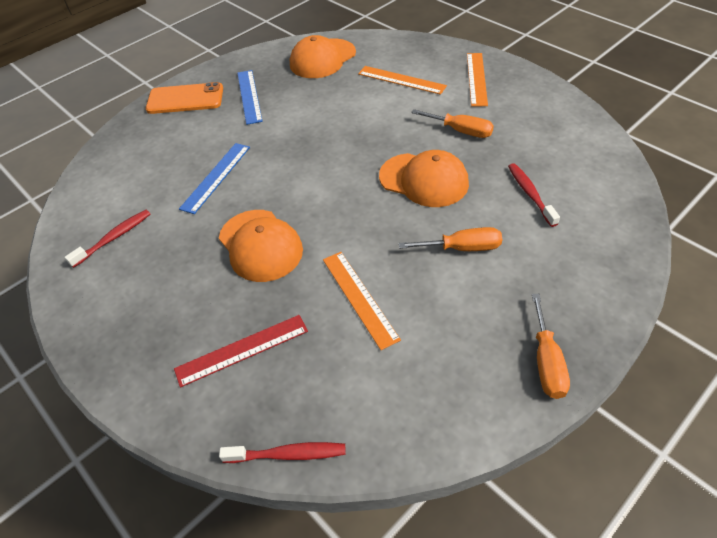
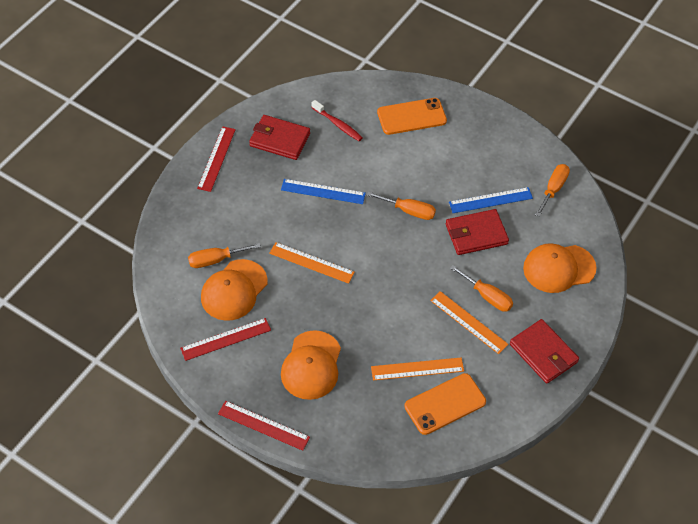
orange phone: [146,82,223,114] = 1 -> [377,98,447,135] [404,373,486,435] = 2
orange screwdriver: [399,227,502,251] [411,109,494,138] [532,294,570,399] = 3 -> [188,243,261,268] [367,192,436,220] [450,265,513,312] [535,164,570,217] = 4
red ruler: [174,315,308,388] = 1 -> [180,318,271,361] [197,126,236,192] [218,401,310,451] = 3
red toothbrush: [64,210,151,268] [219,442,346,463] [508,163,560,227] = 3 -> [311,100,363,141] = 1
red wallet: none = 0 -> [249,115,310,160] [446,209,509,255] [510,319,579,384] = 3

